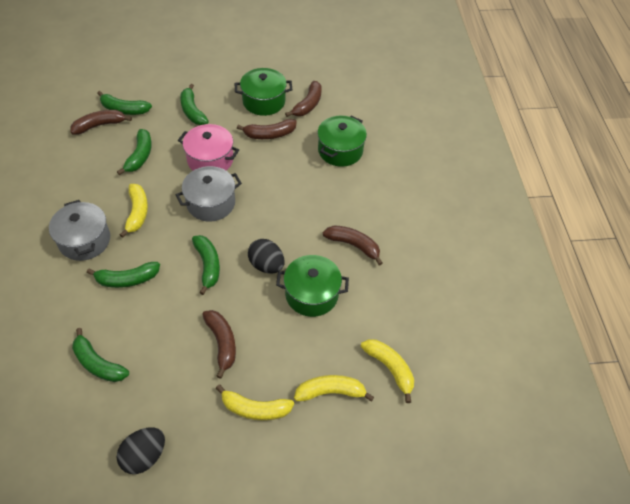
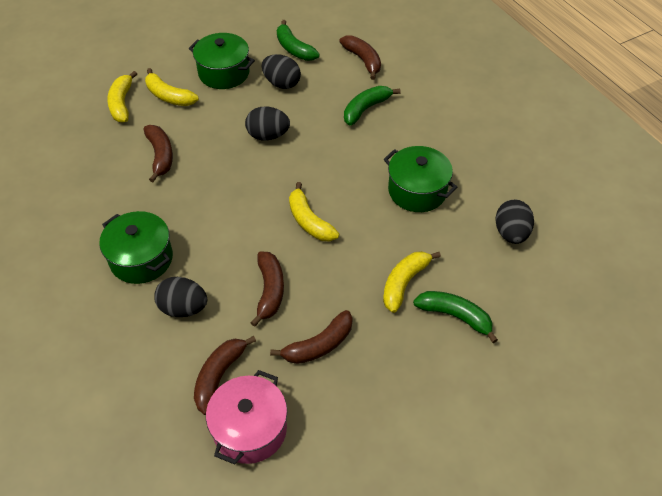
black egg: [117,428,165,474] [248,239,285,273] = 2 -> [154,277,207,317] [245,107,290,140] [262,54,301,89] [495,200,534,244] = 4
green banana: [72,328,129,382] [87,262,160,288] [97,91,152,115] [117,129,152,175] [180,84,209,125] [192,235,220,295] = 6 -> [277,20,320,61] [344,86,401,126] [413,291,498,343] = 3
grey pot: [49,200,110,261] [176,166,242,222] = 2 -> none = 0

